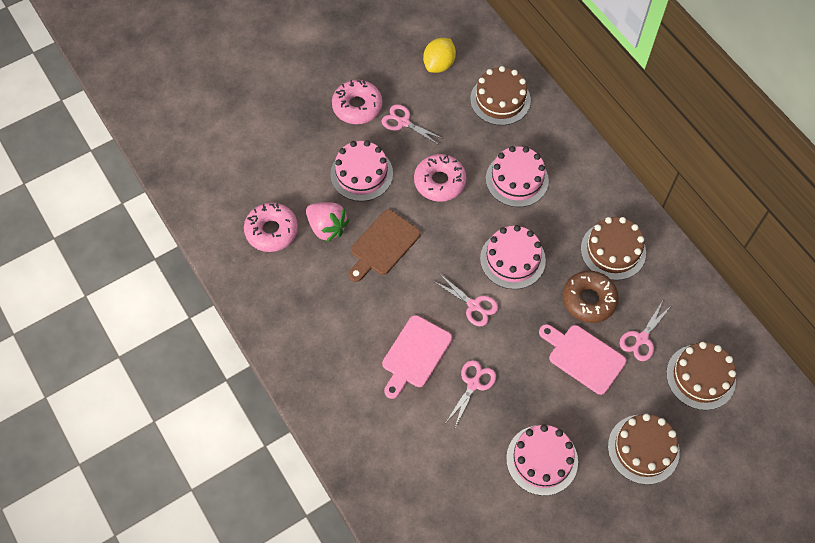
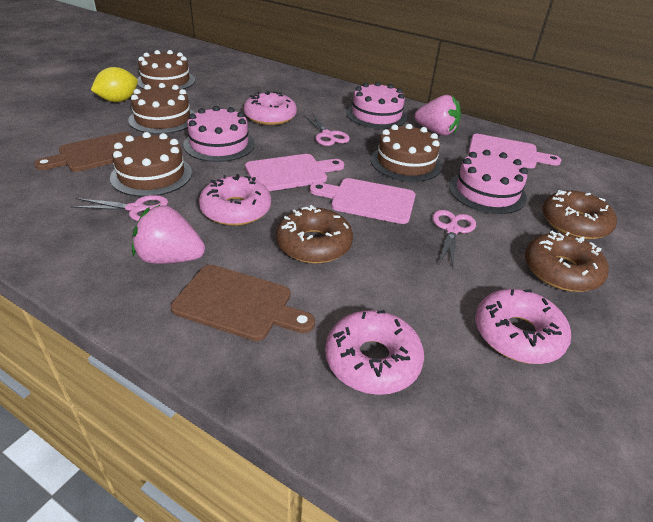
brown cutting board: [348,209,421,282] = 1 -> [34,132,133,172] [171,265,315,341] = 2
brown donut: [562,271,619,323] = 1 -> [276,205,353,264] [525,231,609,292] [543,190,617,239] = 3
pink cake: [330,140,393,201] [480,225,546,289] [486,146,549,207] [506,424,578,496] = 4 -> [183,106,255,162] [346,82,407,129] [449,150,528,214] = 3
pink cutting board: [382,315,452,399] [539,324,626,395] = 2 -> [245,154,344,191] [310,178,415,224] [468,134,562,168] = 3
pink donut: [244,202,298,252] [332,80,382,124] [414,154,466,202] = 3 -> [199,174,271,226] [244,91,297,125] [325,310,424,395] [476,289,571,364] = 4
pink scissors: [381,104,444,145] [433,274,498,326] [446,360,496,427] [619,302,672,361] = 4 -> [71,195,168,221] [304,114,350,146] [433,210,476,267] = 3
pink strawberry: [306,202,349,242] = 1 -> [132,204,205,264] [415,95,461,136] = 2

